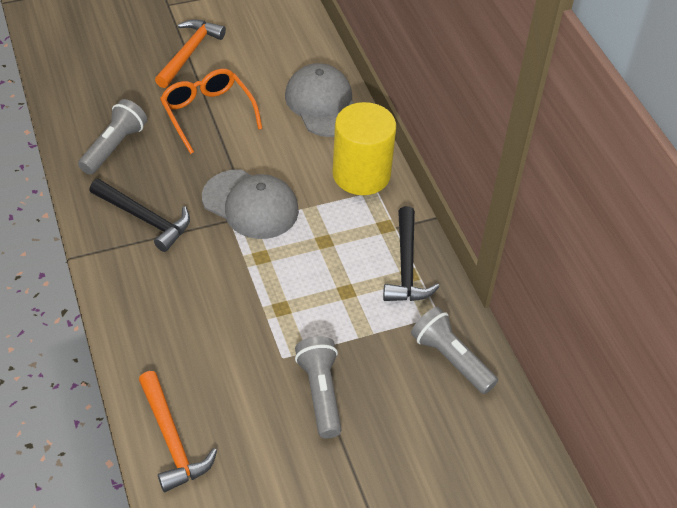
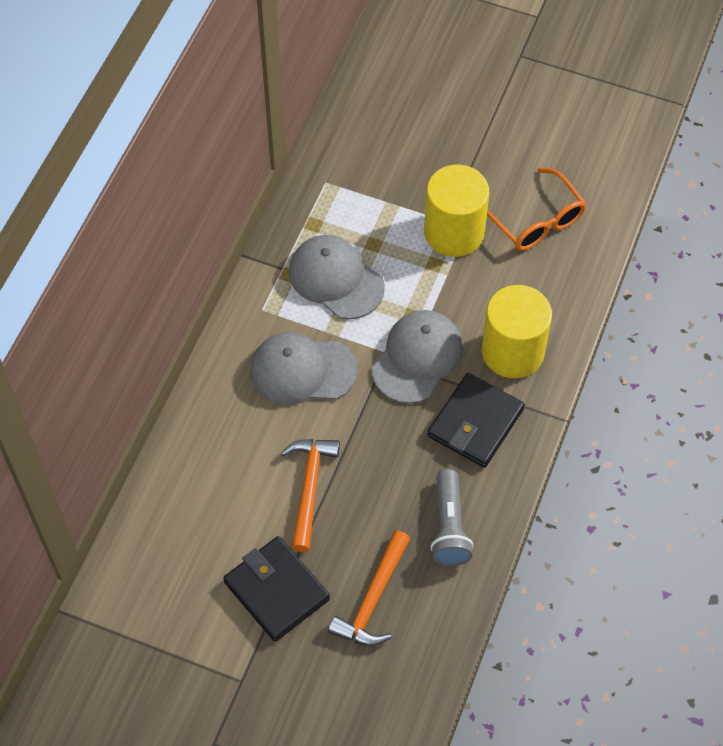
black hammer: [89,179,190,252] [383,206,440,301] = 2 -> none = 0
black wallet: none = 0 -> [223,536,330,642] [428,373,525,468] = 2
grey cap: [202,170,299,239] [285,63,354,137] = 2 -> [250,332,358,405] [289,235,385,320] [372,310,463,404] = 3
grey flashlight: [78,99,147,175] [295,336,341,438] [411,307,498,394] = 3 -> [430,469,474,566] = 1
yellow cylinder: [332,102,396,195] = 1 -> [424,165,489,257] [482,285,552,378] = 2

